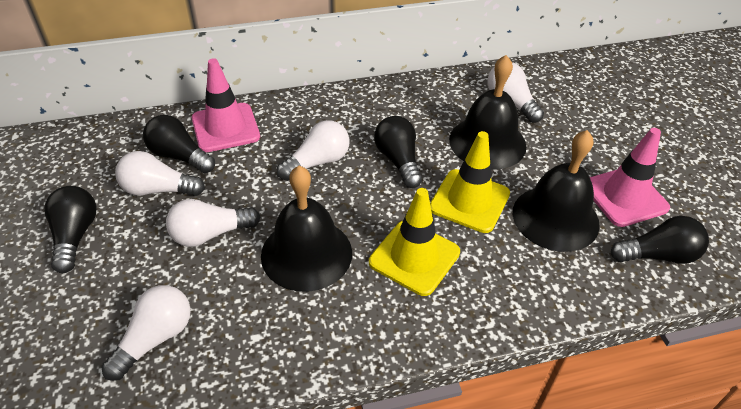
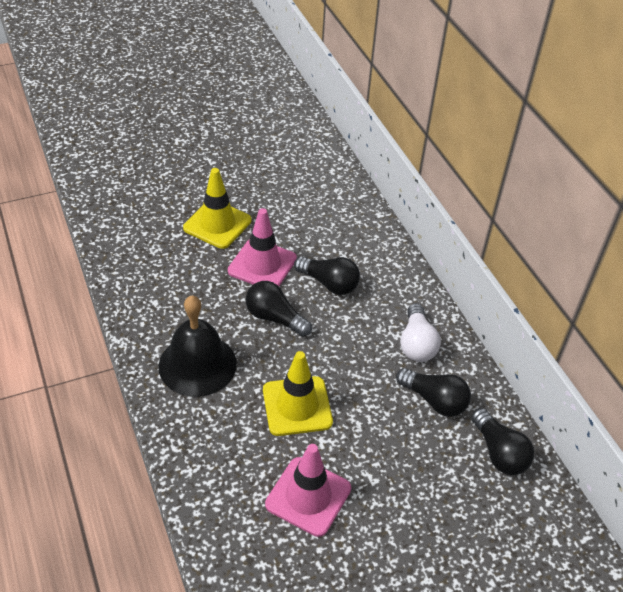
black bell: [261,166,352,292] [449,55,526,170] [513,130,600,252] = 3 -> [158,296,237,397] = 1
white light bulb: [101,285,191,381] [115,151,205,196] [166,199,260,247] [277,120,350,181] [488,62,544,123] = 5 -> [400,303,441,362] = 1

